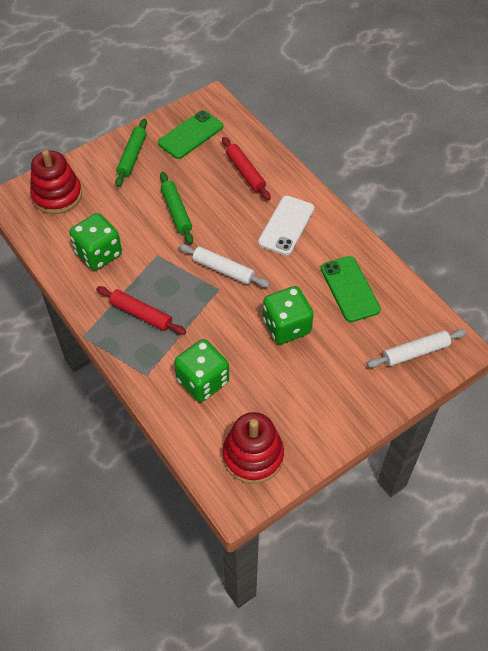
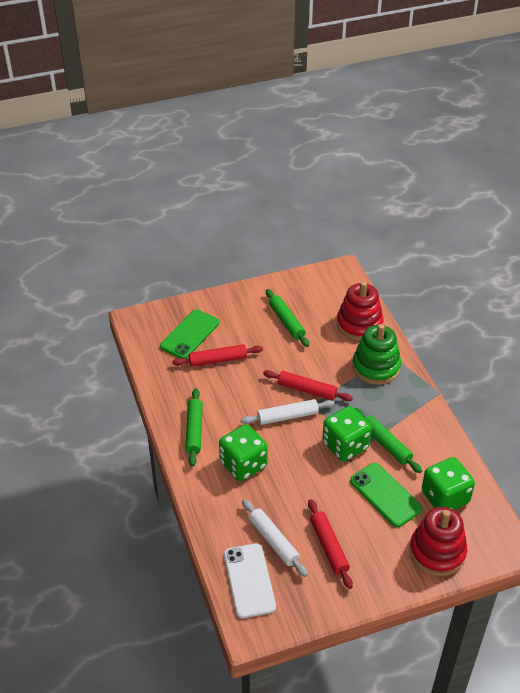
green rolling pin: [115,119,147,187] [160,172,193,244] = 2 -> [185,388,203,467] [266,289,309,347] [355,408,422,473] = 3
green stacking toy: none = 0 -> [352,324,401,385] = 1
red rolling pin: [96,286,186,335] [222,137,271,200] = 2 -> [172,344,263,367] [263,370,353,401] [308,499,353,589] = 3

